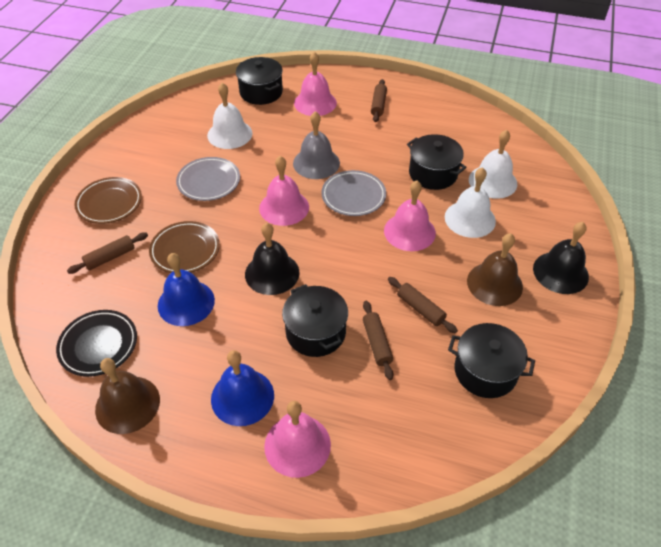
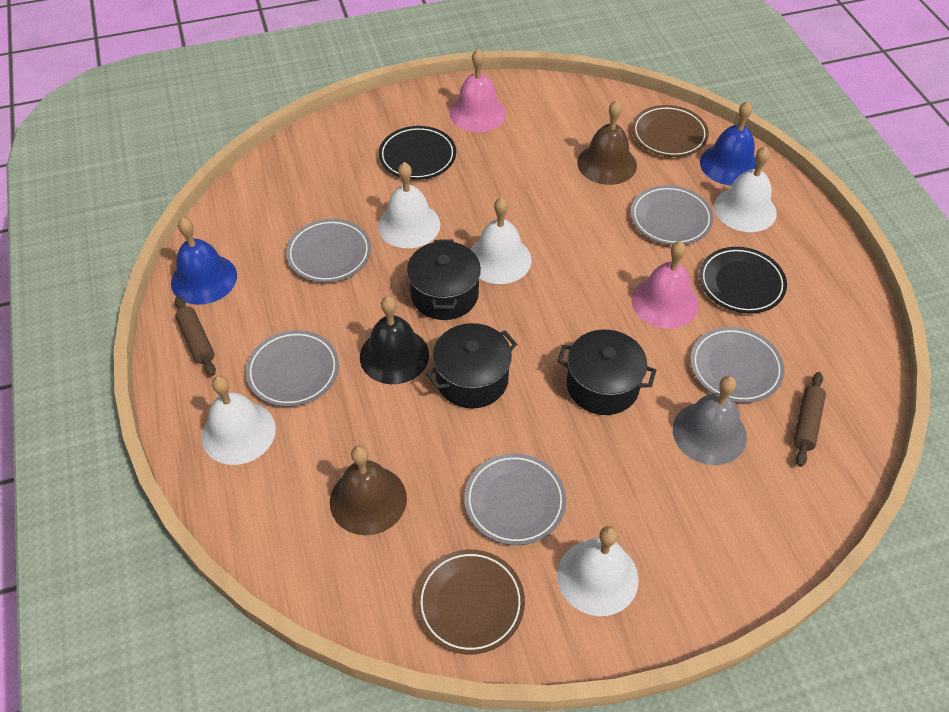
black bell: [245,223,300,295] [533,222,589,294] = 2 -> [360,296,429,384] = 1
black plate: [56,310,137,377] = 1 -> [379,126,456,180] [699,247,787,314] = 2
black pot: [236,57,283,105] [282,284,348,357] [407,134,467,190] [448,323,535,398] = 4 -> [407,239,481,320] [426,323,517,409] [557,330,656,415] = 3
brown rolling pin: [67,232,148,274] [363,301,394,380] [371,79,387,122] [388,277,458,333] = 4 -> [175,296,216,376] [793,372,826,467] = 2
grey plate: [176,157,240,201] [321,170,386,216] = 2 -> [246,330,339,407] [286,219,371,283] [464,453,566,545] [631,185,713,245] [690,327,784,403] = 5
pink bell: [259,156,309,226] [264,401,331,478] [294,52,337,116] [384,180,436,251] = 4 -> [449,49,506,132] [632,241,699,329] = 2
white bell: [207,83,252,149] [445,167,496,238] [469,130,517,199] = 3 -> [202,376,276,465] [378,162,440,248] [470,197,532,284] [557,526,639,616] [714,146,777,232] = 5

